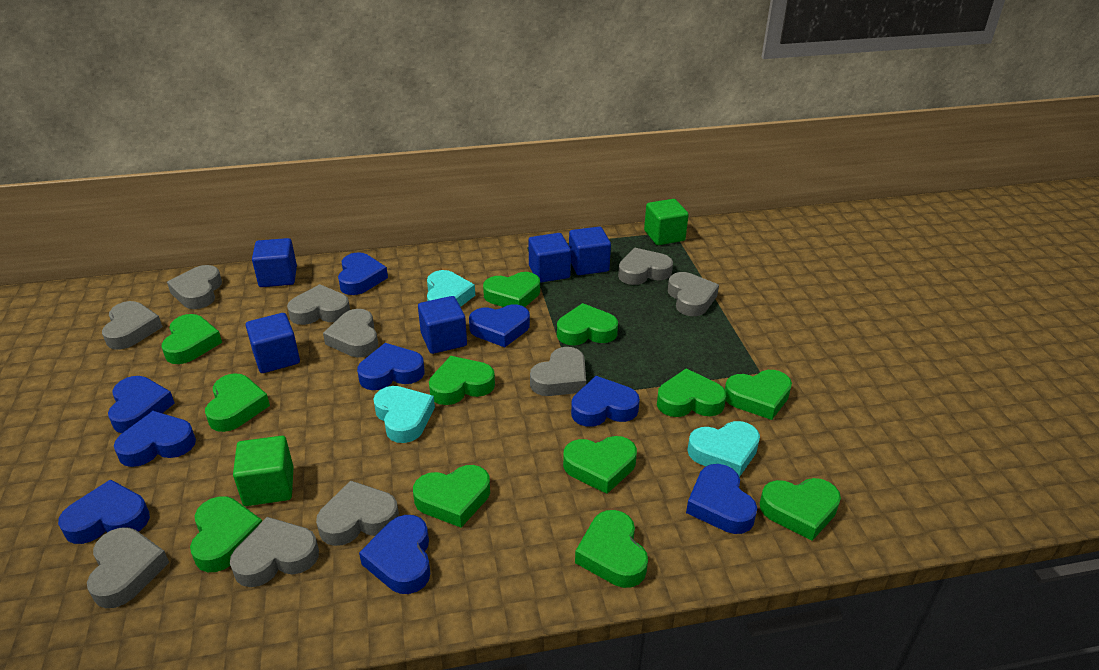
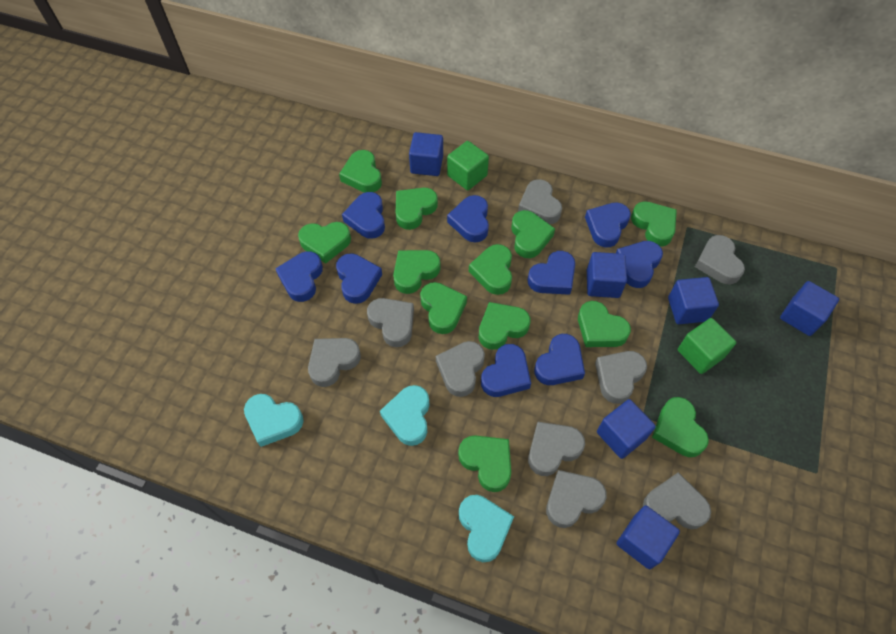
blue cube: [246,313,300,373] [252,238,297,287] [418,296,467,354] [529,233,571,283] [569,227,611,275] = 5 -> [409,132,443,176] [587,252,627,298] [597,399,656,459] [617,506,680,569] [668,277,719,324] [780,281,839,336] = 6
grey heart: [87,527,169,608] [102,301,163,349] [167,265,222,309] [230,517,319,587] [287,284,350,325] [316,480,399,546] [323,309,378,357] [530,347,586,396] [618,248,673,285] [668,272,719,316] = 10 -> [308,338,361,387] [367,298,414,347] [436,341,485,397] [518,179,562,224] [528,422,585,476] [546,470,607,528] [595,351,647,404] [643,472,711,529] [695,235,745,284] = 9

